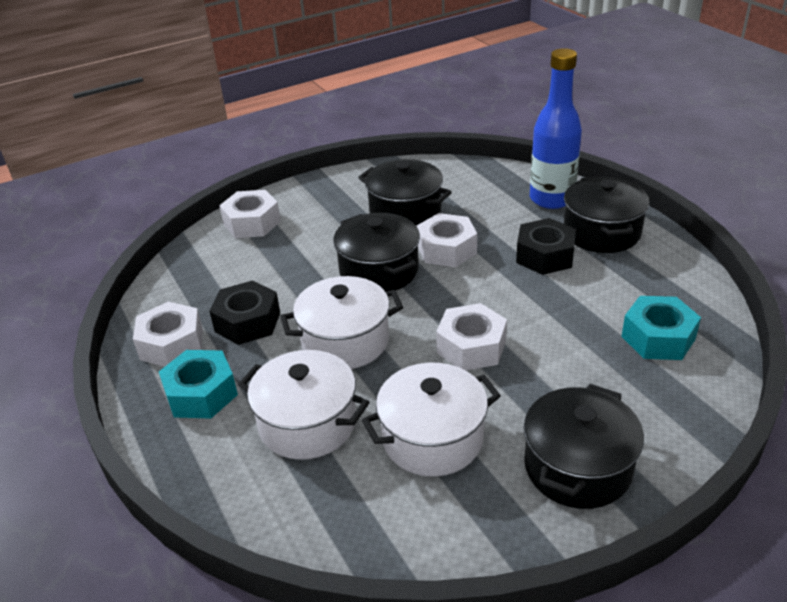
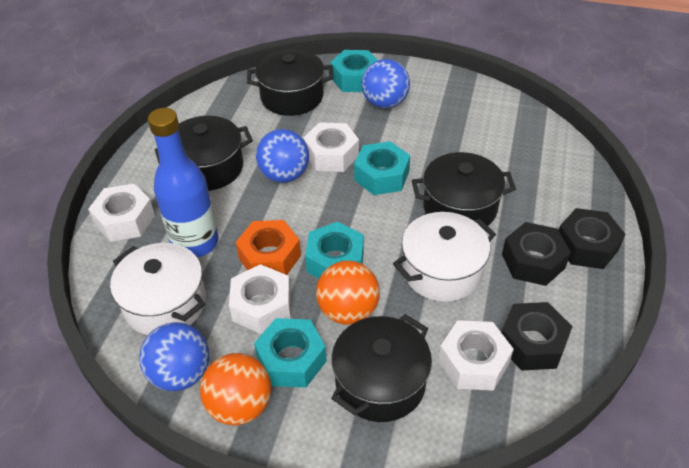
black nut: [209,280,280,345] [516,218,576,275] = 2 -> [501,302,573,371] [502,222,571,286] [559,208,625,269] = 3
blue ball: none = 0 -> [139,322,209,391] [255,129,309,183] [361,59,410,108] = 3
orange ball: none = 0 -> [200,353,271,425] [316,261,380,325] = 2
orange nut: none = 0 -> [236,220,301,275] = 1
turquoise nut: [159,350,238,419] [621,296,701,360] = 2 -> [254,318,327,388] [305,222,364,279] [330,50,378,92] [354,141,410,195] = 4
white pot: [238,350,369,460] [280,276,403,369] [362,363,501,477] = 3 -> [110,243,206,335] [393,212,496,302] = 2

